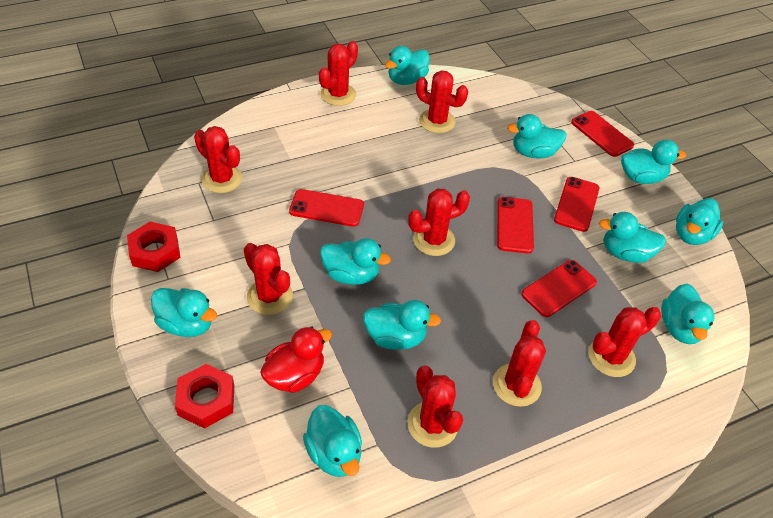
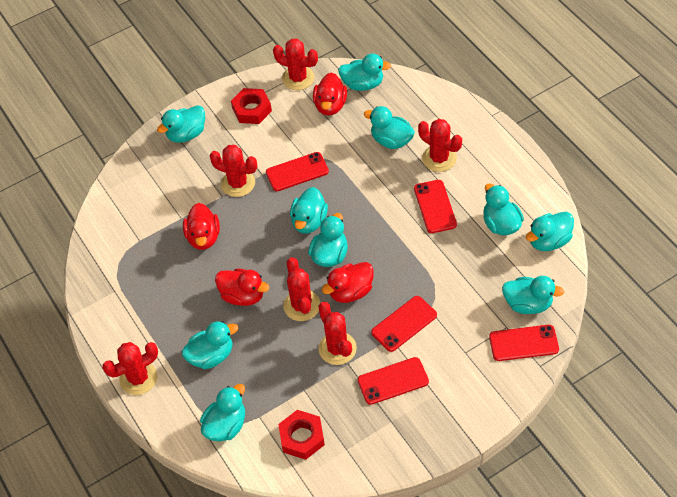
red cactus: [194,126,242,193] [244,243,293,315] [319,41,358,106] [407,366,463,448] [408,188,470,256] [416,70,468,133] [493,320,546,407] [589,307,661,377] = 8 -> [102,342,158,395] [210,145,257,197] [273,38,318,90] [283,257,320,321] [318,302,357,365] [418,119,462,172] = 6
red duck: [260,326,332,393] = 1 -> [183,203,220,250] [215,268,269,306] [313,72,347,115] [322,262,374,303] = 4

